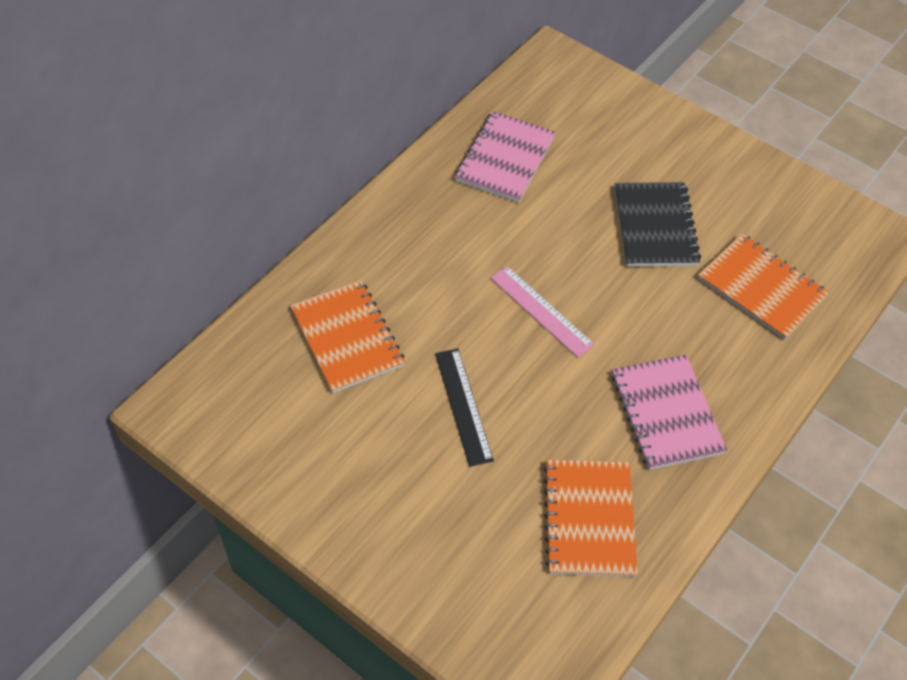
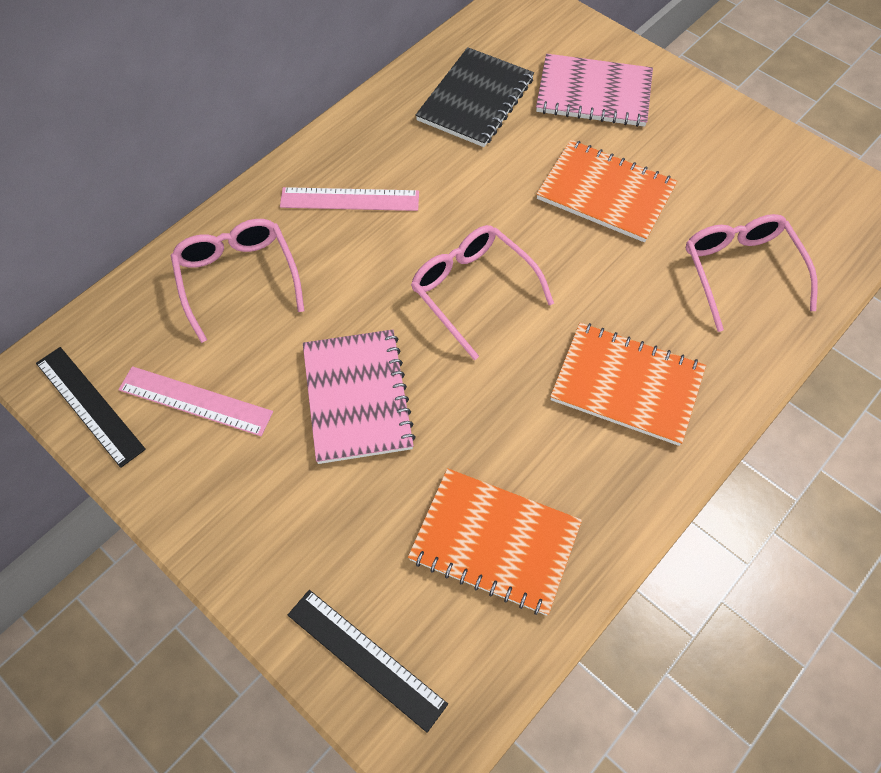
black ruler: [435,349,494,467] = 1 -> [36,347,146,468] [288,590,448,733] = 2
pink glasses: none = 0 -> [171,219,305,343] [411,225,554,360] [686,214,818,332] = 3
pink ruler: [491,266,595,358] = 1 -> [118,366,273,436] [280,187,419,211] = 2

